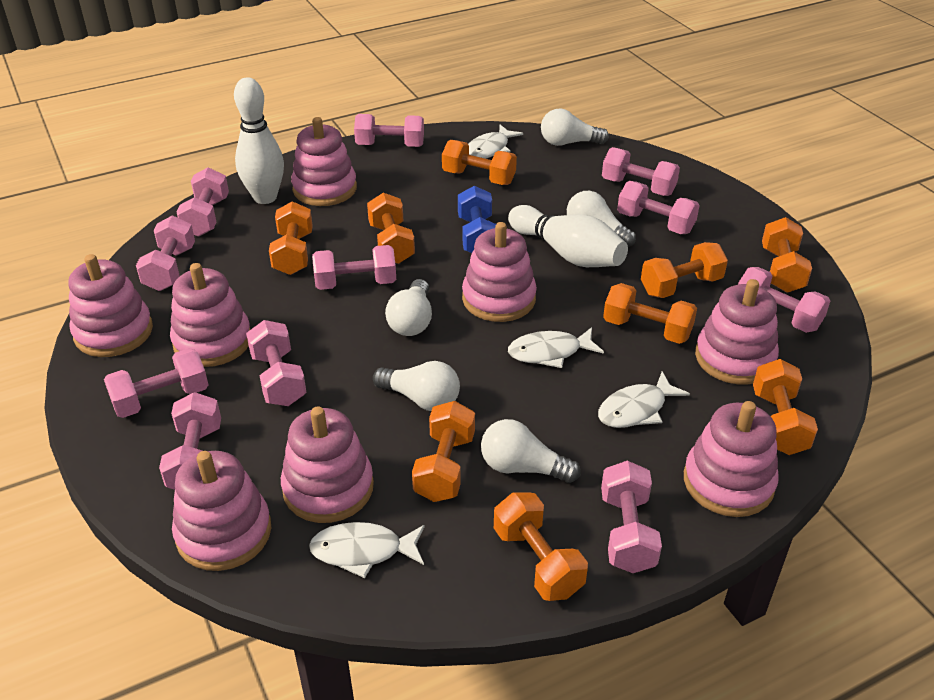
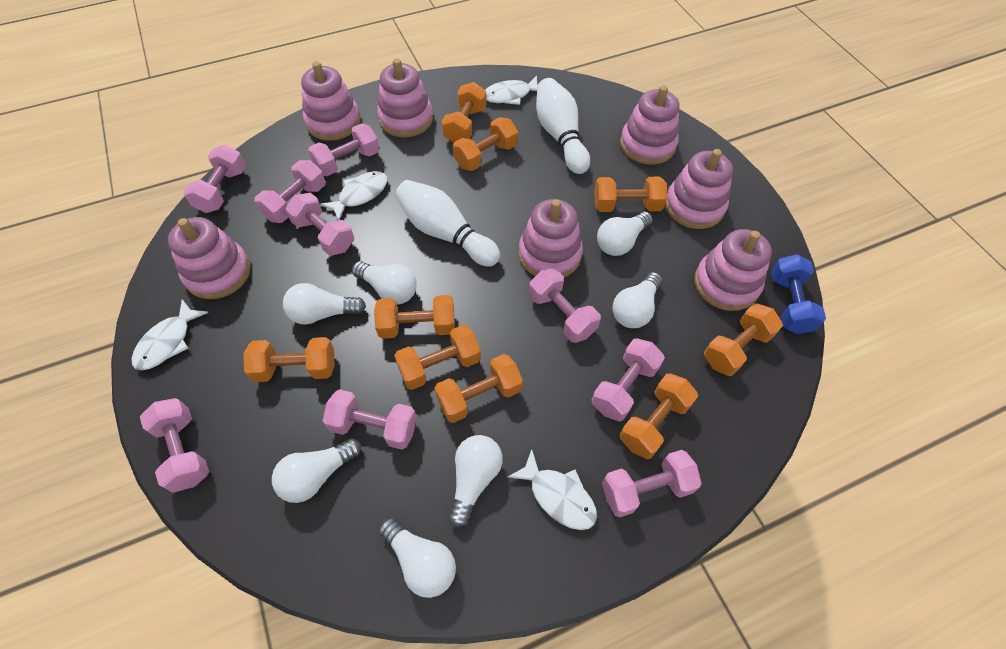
pink dumbbell: [104,348,208,418] [136,216,195,291] [159,392,221,490] [176,167,229,236] [246,320,306,406] [312,245,396,290] [354,114,424,147] [601,461,662,573] [602,147,680,196] [617,181,700,234] [738,267,830,333] = 11 -> [140,398,209,493] [183,145,246,213] [254,160,326,223] [285,193,354,256] [308,123,380,176] [323,389,417,450] [529,268,601,343] [592,338,665,422] [602,450,702,518] = 9
pink stacking toy: [68,254,153,357] [170,263,250,367] [172,451,271,571] [281,406,374,523] [291,117,357,206] [462,222,537,322] [684,401,779,517] [695,279,779,385] = 8 -> [168,217,251,299] [301,61,361,141] [377,58,433,138] [518,199,583,277] [620,85,680,165] [665,149,733,229] [694,229,772,311] = 7
white light bulb: [373,361,460,411] [385,279,432,336] [481,419,581,483] [541,108,609,146] [567,191,636,247] = 5 -> [272,438,361,503] [283,283,366,325] [352,261,417,304] [379,517,456,598] [448,435,503,528] [597,212,652,256] [612,272,662,328] = 7

